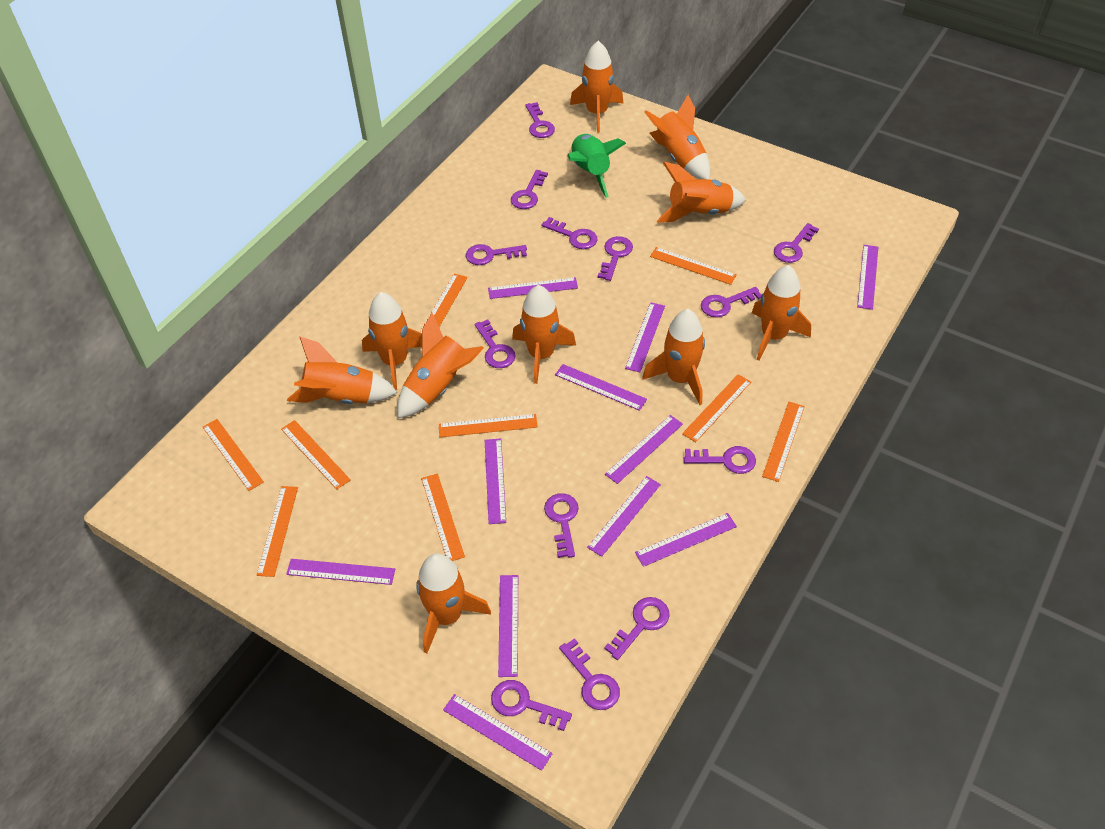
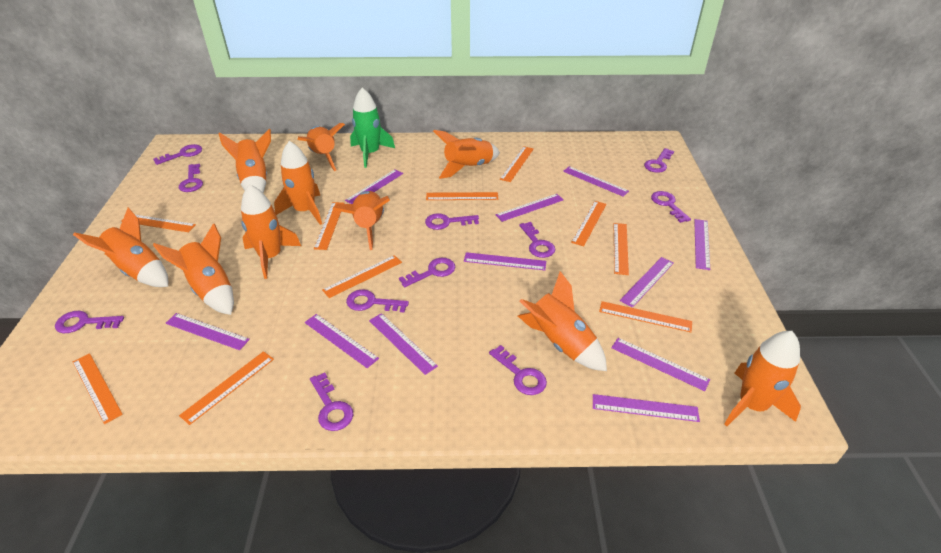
orange ruler: [203,419,264,491] [257,486,298,577] [281,420,351,489] [420,274,468,333] [421,474,465,561] [439,414,538,437] [650,247,737,285] [682,374,751,442] [762,402,805,482] = 9 -> [73,353,123,424] [121,215,196,232] [179,351,274,425] [314,202,344,250] [322,255,402,298] [426,192,498,200] [500,146,534,182] [571,201,607,246] [599,301,692,332] [613,223,629,275] = 10
purple key: [466,244,527,265] [475,320,516,368] [491,680,572,731] [511,170,548,209] [525,102,555,138] [541,217,597,249] [544,493,579,558] [559,638,620,710] [598,236,633,281] [604,597,670,660] [684,446,756,474] [701,287,761,318] [774,223,819,263] = 13 -> [55,311,124,333] [153,144,202,165] [179,164,203,192] [310,373,354,431] [346,289,409,313] [399,258,455,287] [425,213,479,230] [489,345,547,395] [519,222,555,258] [644,148,674,173] [651,191,691,223] = 11

